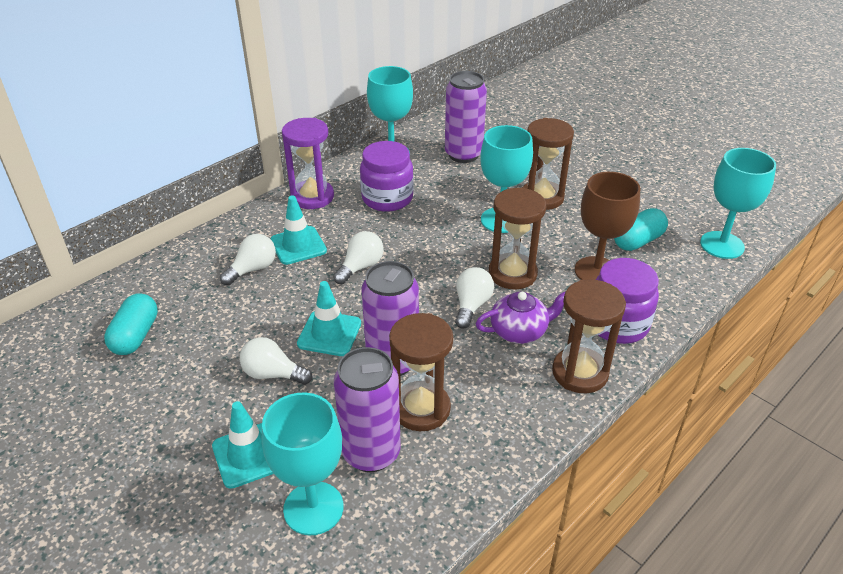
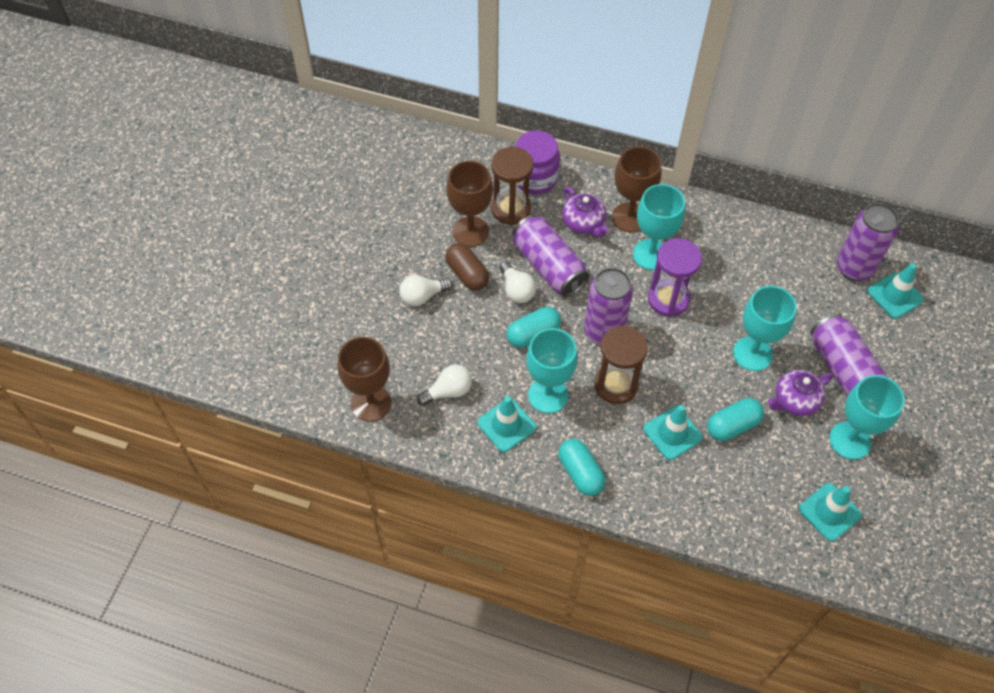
brown capsule: none = 0 -> [445,243,489,291] = 1
brown goblet: [575,172,640,280] = 1 -> [338,337,391,422] [446,161,493,247] [612,146,662,233] = 3
brown hourglass: [389,313,453,431] [489,187,546,289] [523,118,574,210] [552,280,626,393] = 4 -> [491,147,533,225] [594,326,648,404] = 2
purple can: [334,347,401,472] [361,261,419,376] [445,71,487,163] = 3 -> [512,215,589,297] [584,268,633,345] [811,314,888,396] [837,203,899,281] = 4
purple jar: [360,141,414,212] [596,258,659,344] = 2 -> [516,131,560,195] = 1
purple teapot: [476,291,566,344] = 1 -> [562,187,610,237] [768,370,833,416] = 2
turquoise capsule: [104,293,158,355] [614,208,668,251] = 2 -> [507,307,561,348] [558,439,606,496] [707,398,764,441] = 3
turquoise traffic cone: [212,401,274,489] [270,195,327,265] [297,281,361,356] = 3 -> [477,396,536,452] [643,405,703,460] [799,483,862,541] [868,263,924,319] = 4
white light bulb: [220,234,276,285] [240,337,312,385] [333,231,384,284] [455,267,494,329] = 4 -> [399,275,453,306] [417,364,472,406] [499,261,536,303] = 3

